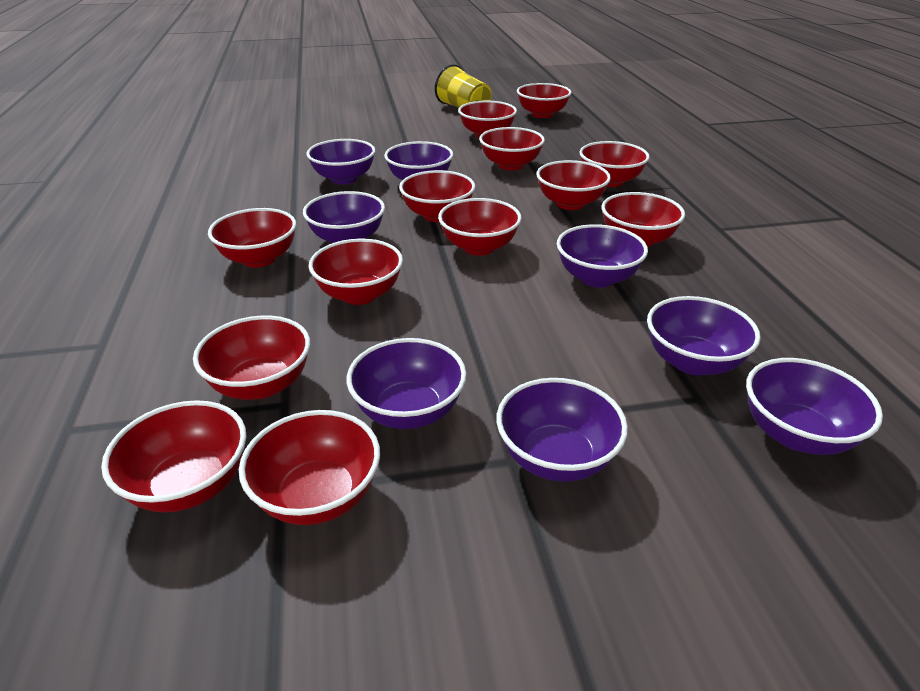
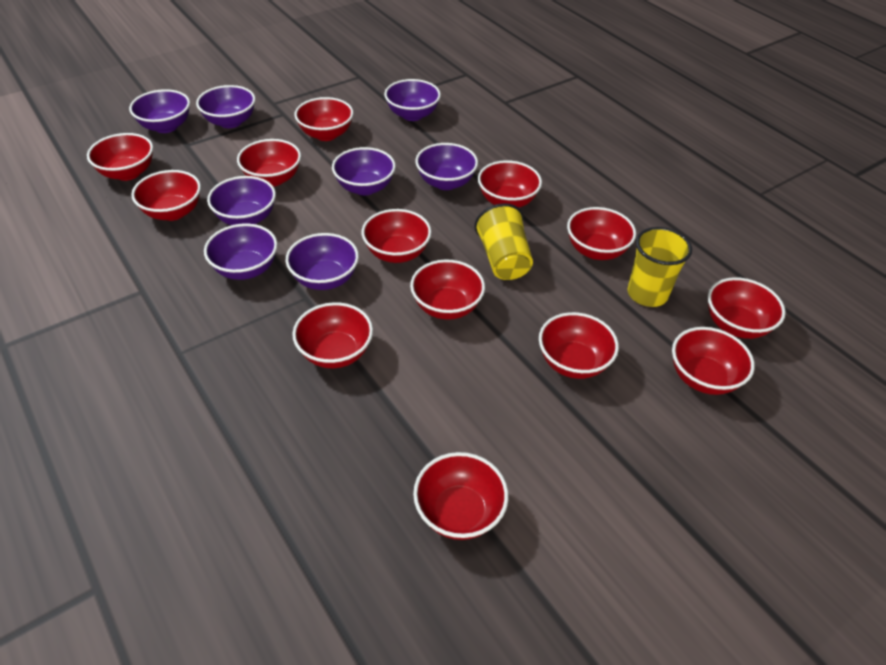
yellow cup: [435,64,491,108] = 1 -> [474,203,533,280] [627,227,692,307] = 2

